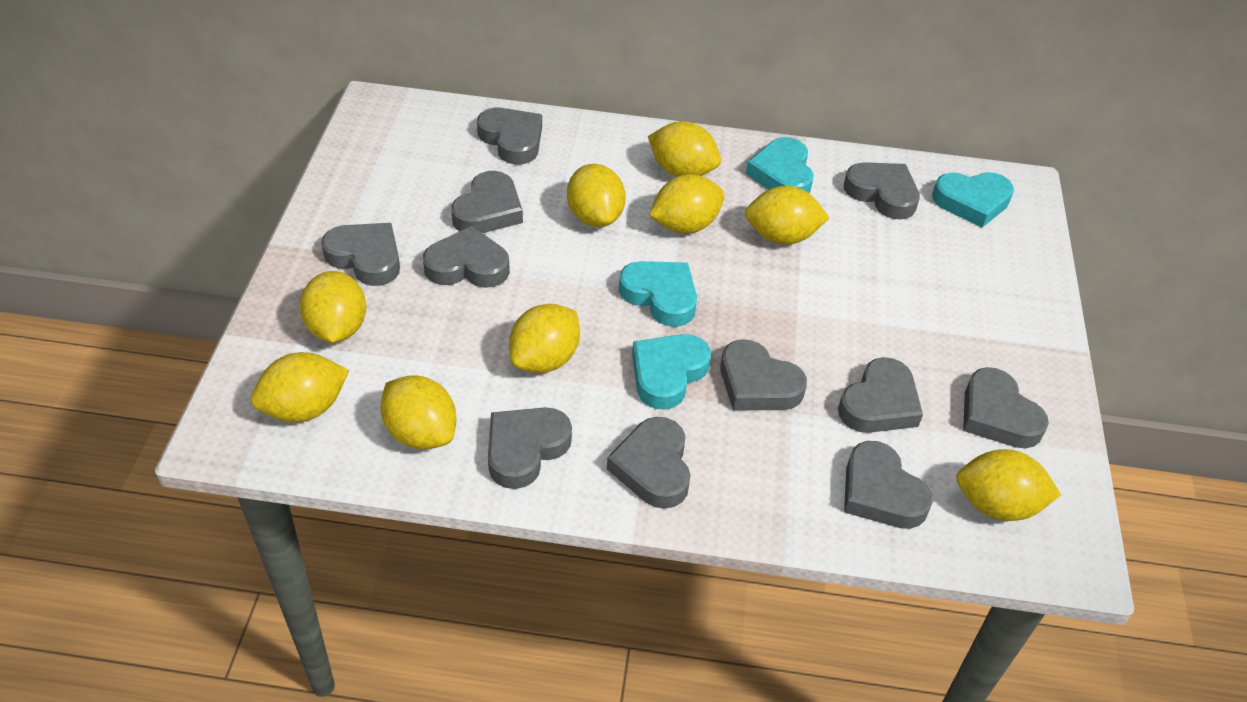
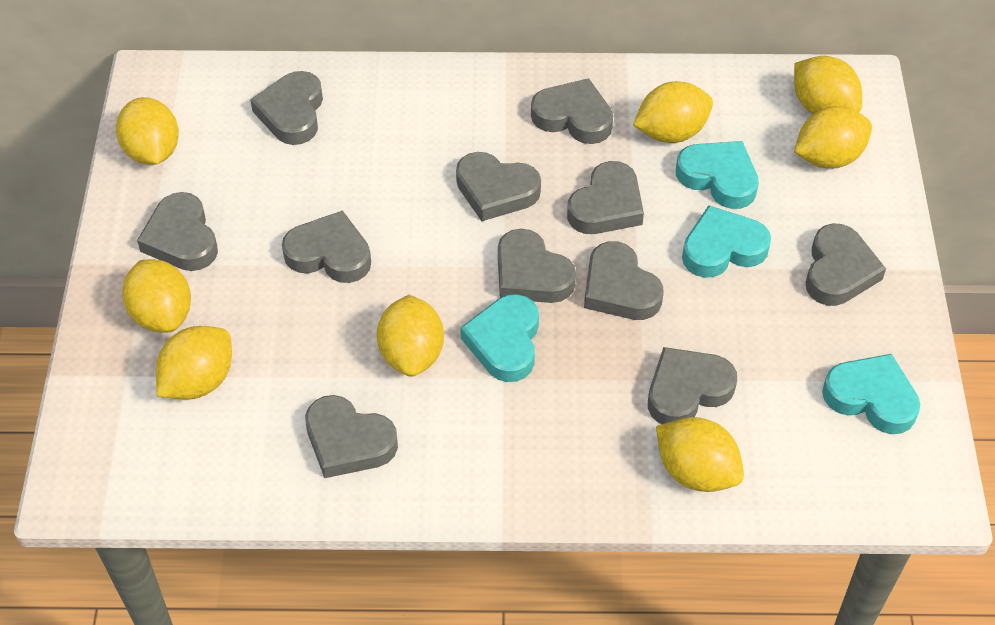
yellow lemon: [251,352,349,422] [299,271,366,343] [380,375,456,449] [509,304,580,373] [567,164,626,227] [648,121,721,177] [649,174,725,233] [745,186,830,244] [956,449,1061,521] = 9 -> [116,97,179,165] [122,259,191,333] [156,326,232,400] [377,295,444,377] [633,81,713,143] [656,417,744,492] [794,56,862,114] [794,106,872,169] = 8

